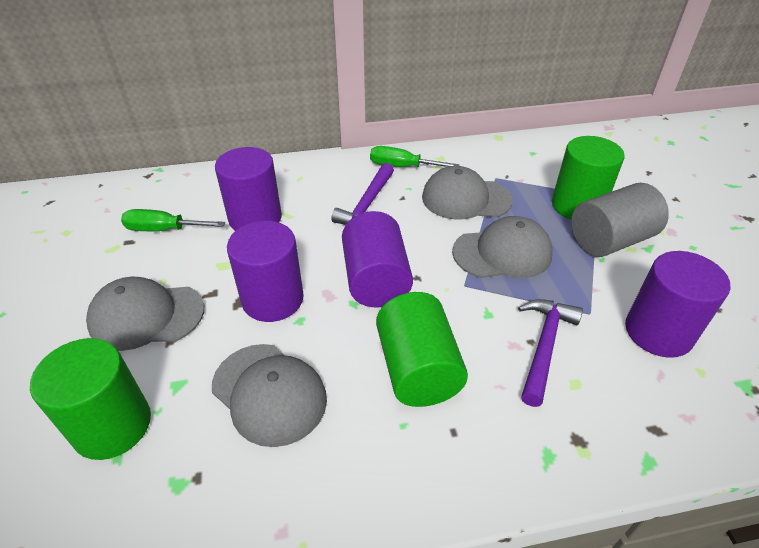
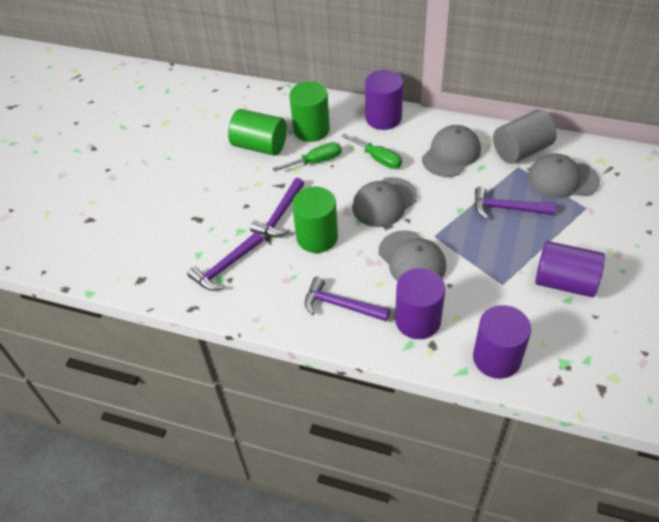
purple hammer: [331,163,394,225] [518,299,583,407] = 2 -> [187,232,263,291] [250,178,304,237] [305,277,390,321] [474,186,555,219] = 4

